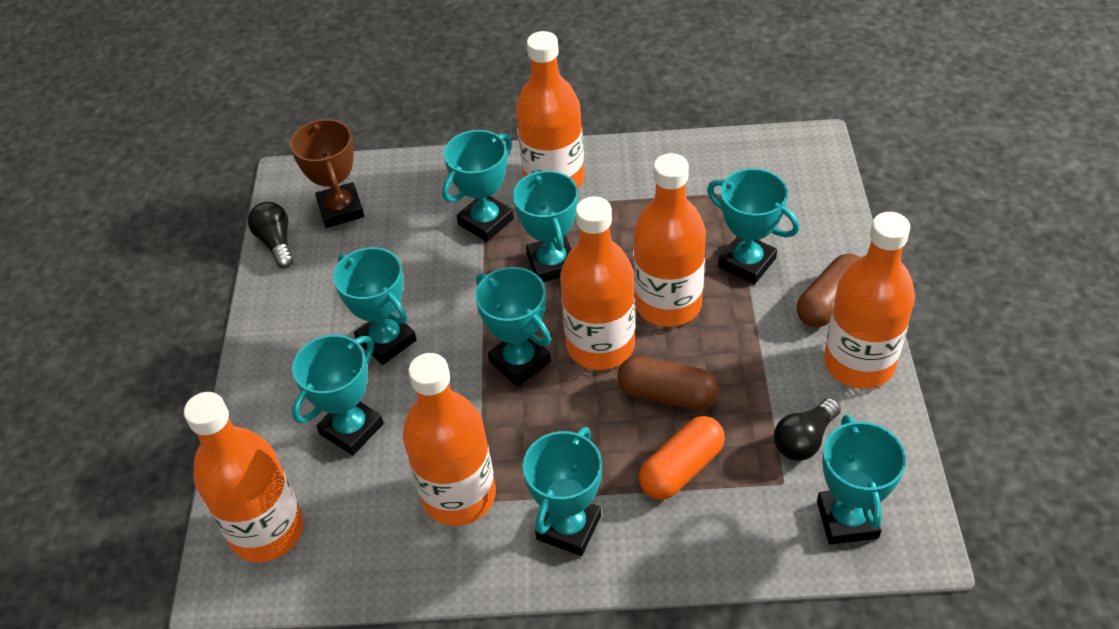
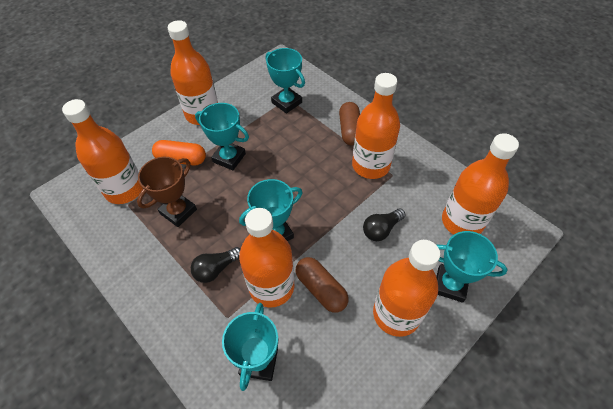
turquoise trophy: [292,335,384,455] [333,247,417,365] [442,130,514,242] [475,267,551,387] [513,170,578,282] [522,427,602,556] [707,168,799,284] [817,415,906,544] = 8 -> [195,103,249,170] [222,303,278,391] [239,179,303,241] [266,48,305,114] [436,231,508,303] = 5

